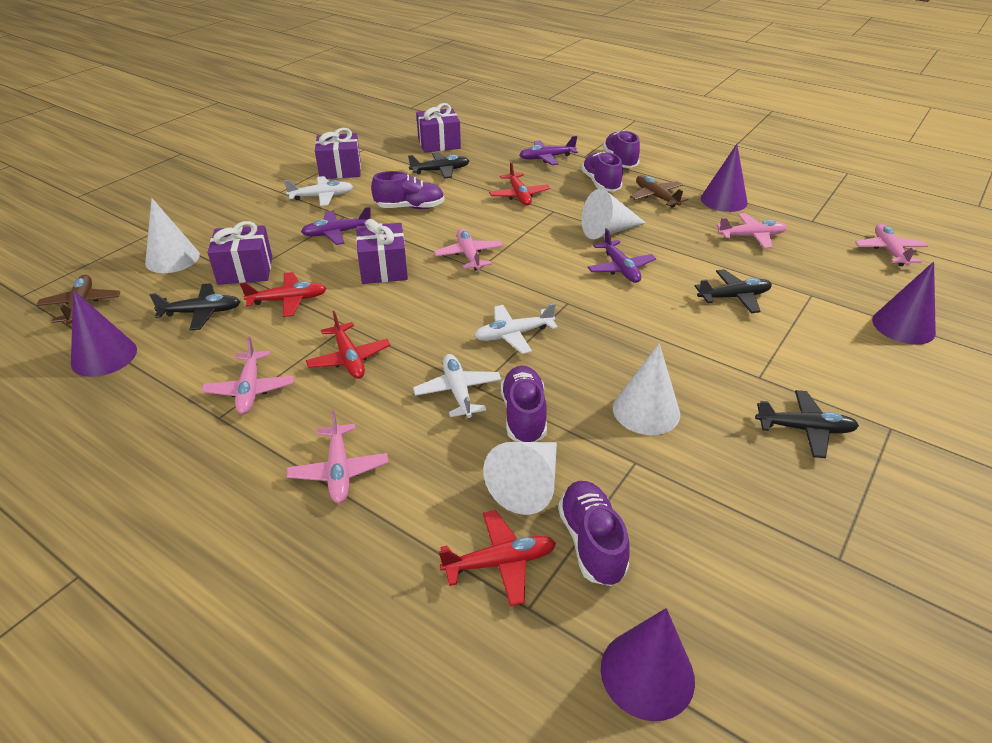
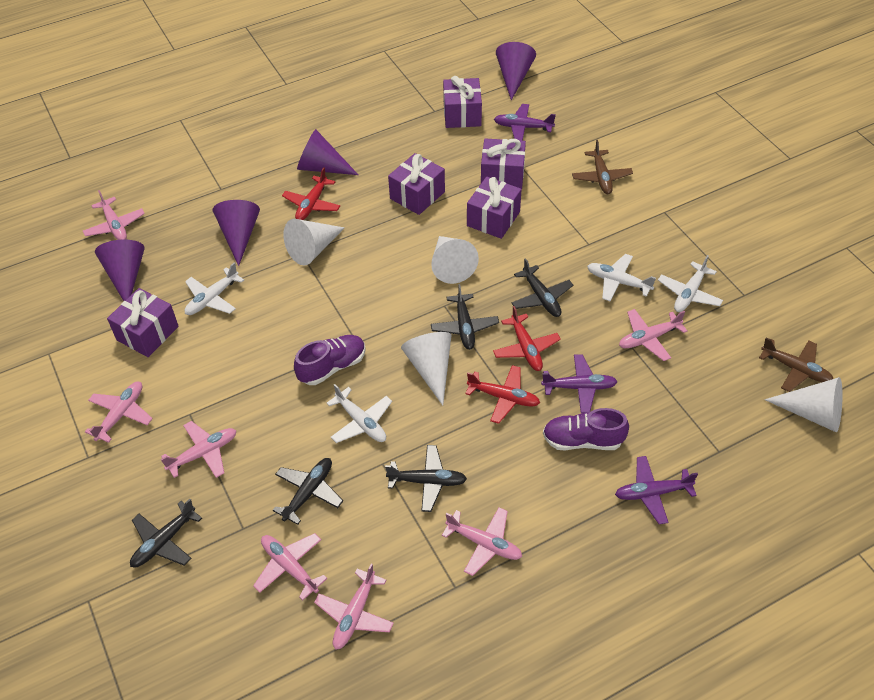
black plane: [149,283,241,330] [408,152,470,179] [695,269,772,313] [755,390,859,458] = 4 -> [130,499,202,567] [273,458,343,525] [385,445,467,512] [431,284,499,350] [512,258,573,317] = 5
pink plane: [202,337,294,414] [287,409,388,503] [434,229,503,271] [716,213,787,249] [855,224,928,266] = 5 -> [83,190,145,240] [85,382,153,443] [161,421,236,478] [253,533,327,600] [314,564,394,650] [442,507,522,576] [619,309,687,361] = 7
purple gift: [207,221,272,285] [315,128,361,179] [356,219,408,284] [416,103,461,153] = 4 -> [107,288,179,357] [388,153,445,215] [443,76,482,128] [467,177,522,239] [481,138,526,189] = 5
purple shoe: [371,171,445,209] [501,366,547,442] [558,481,630,586] [581,152,623,192] [603,130,640,168] = 5 -> [294,335,366,385] [543,408,629,451] = 2
red plane: [240,272,327,317] [306,311,390,379] [439,510,556,606] [489,162,550,206] = 4 -> [282,167,340,220] [465,365,540,424] [493,306,561,371] = 3
white plane: [284,176,353,206] [413,354,501,418] [474,303,558,354] = 3 -> [185,262,244,315] [326,384,392,443] [587,254,656,301] [658,255,723,312] = 4

